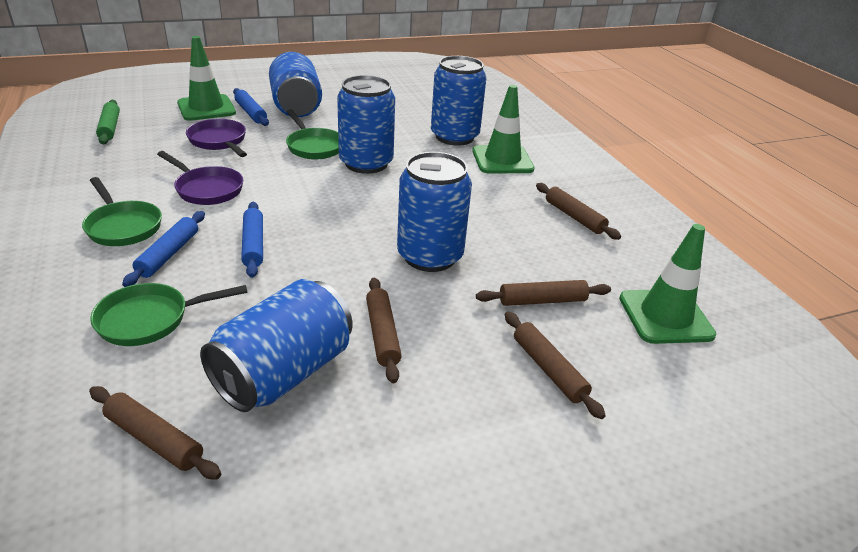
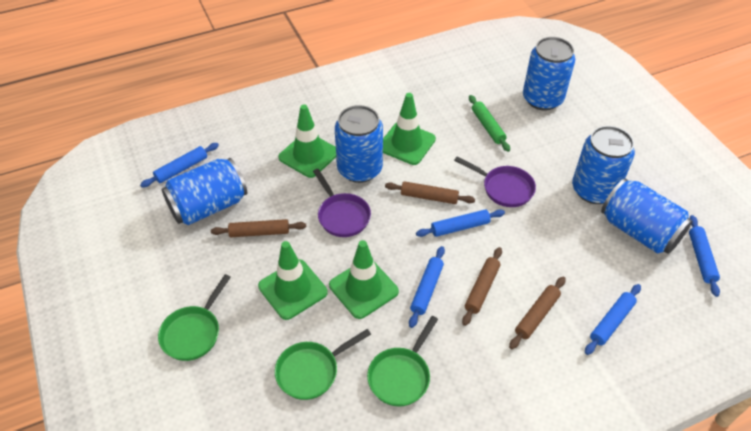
blue rolling pin: [122,211,205,287] [233,88,269,126] [241,202,263,278] = 3 -> [140,143,219,188] [409,246,445,328] [416,209,505,237] [585,284,641,355] [689,215,720,297] = 5
brown rolling pin: [89,386,221,480] [366,278,402,383] [476,280,611,306] [505,311,606,419] [536,183,621,240] = 5 -> [211,219,306,237] [385,181,475,204] [462,247,502,326] [509,276,566,349] = 4
green traffic cone: [177,36,236,121] [472,85,535,174] [619,224,716,344] = 3 -> [258,241,328,320] [278,104,336,178] [329,240,399,319] [383,93,436,165] = 4

